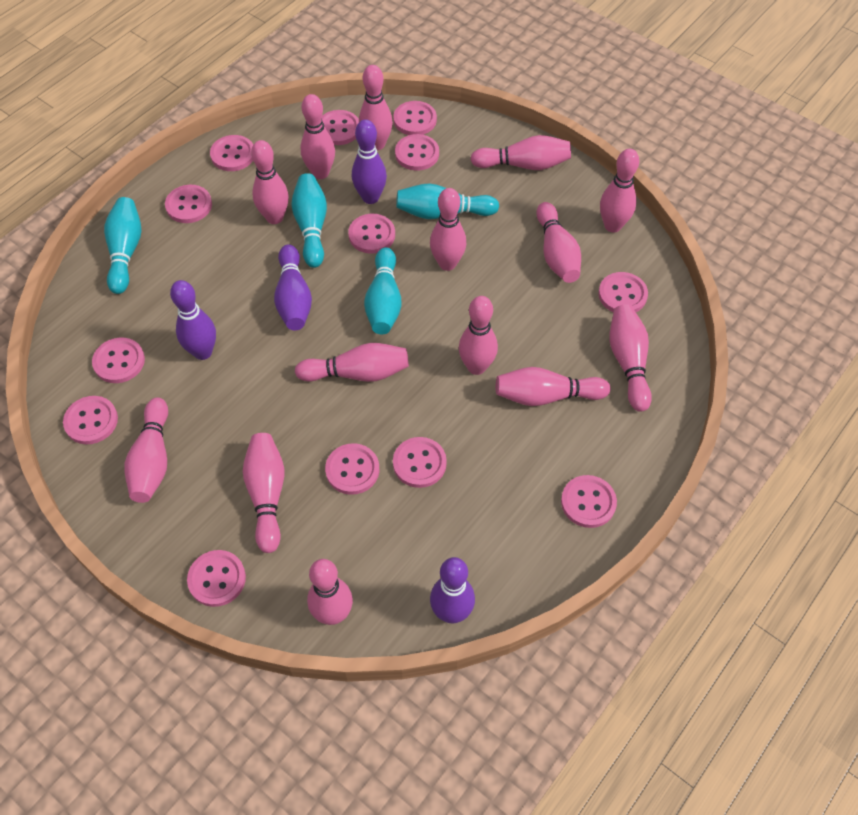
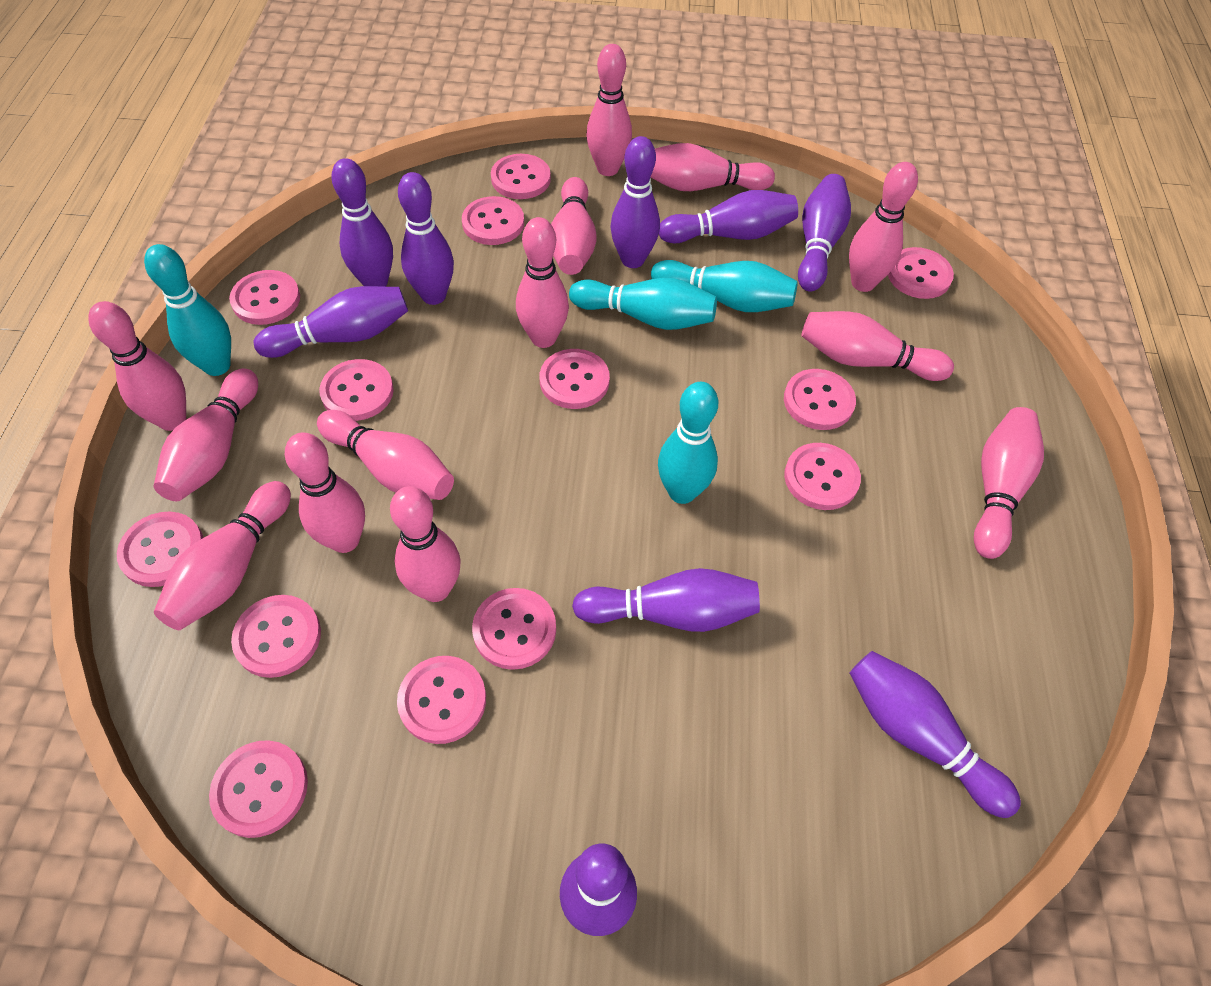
pink bowling pin: [124,397,168,503] [243,433,284,553] [251,140,289,224] [295,343,409,382] [300,94,335,179] [307,559,353,625] [359,65,393,150] [430,188,466,271] [459,296,498,375] [470,135,571,170] [496,367,611,406] [536,202,581,283] [600,149,639,232] [610,304,652,412] = 14 -> [88,301,186,431] [154,368,258,501] [154,481,291,630] [285,432,365,553] [317,410,454,500] [390,486,461,602] [516,217,569,348] [551,177,597,275] [586,44,632,176] [650,143,775,191] [801,311,954,381] [849,162,918,292] [974,407,1044,559] = 13
purple bowling pin: [170,280,216,360] [274,244,312,330] [352,119,387,204] [430,557,475,623] = 4 -> [254,286,408,358] [331,158,393,287] [398,172,454,305] [560,844,637,936] [572,568,760,632] [610,136,660,268] [659,190,798,243] [798,174,851,291] [850,651,1021,818] = 9

